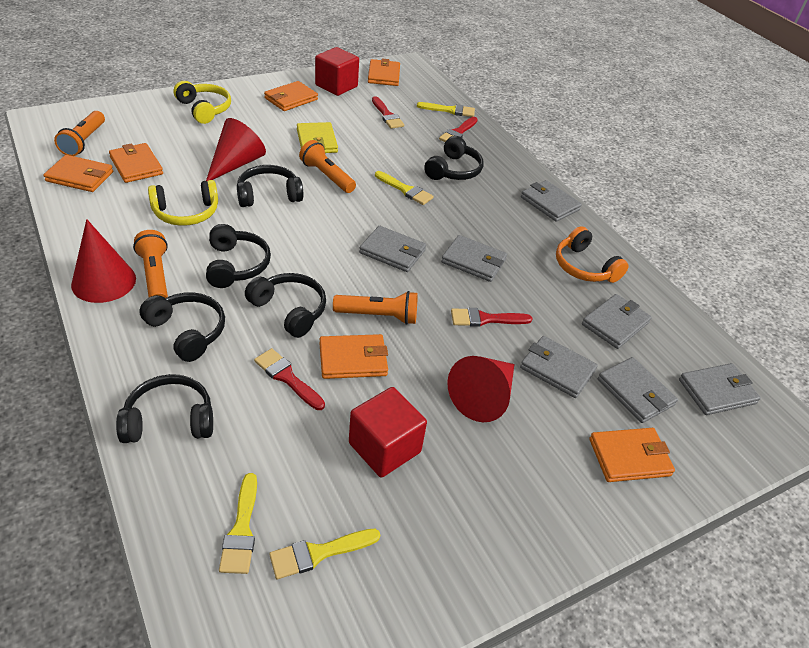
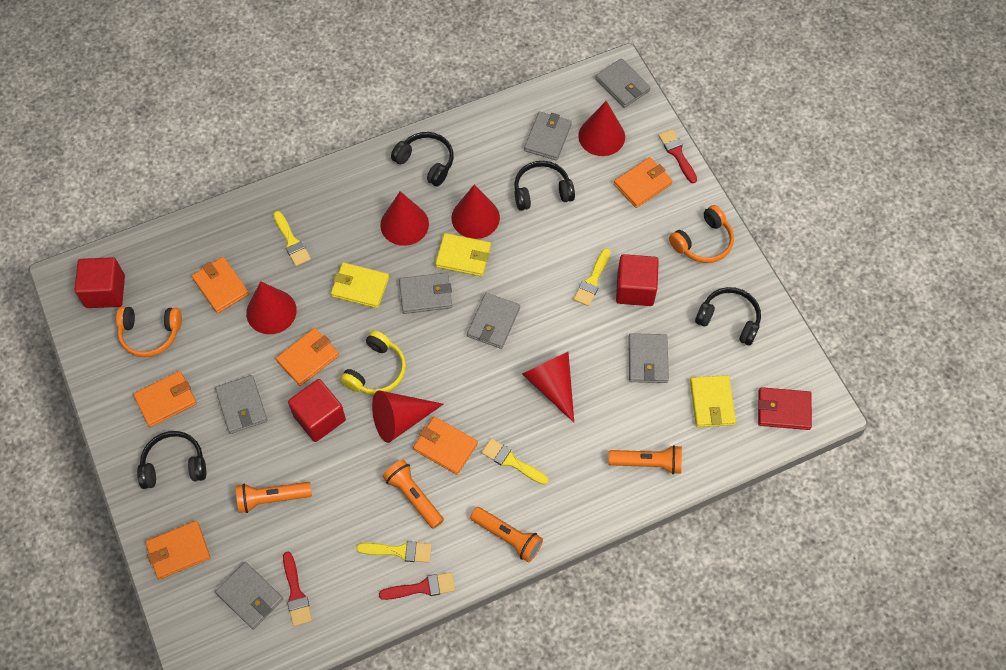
black headphones: [116,374,213,443] [139,292,225,362] [206,224,271,288] [237,165,304,207] [245,273,326,338] [424,136,483,180] = 6 -> [137,431,206,489] [391,132,454,186] [514,161,575,211] [695,287,761,346] = 4
orange headphones: [556,226,629,283] = 1 -> [116,306,182,357] [669,205,734,263] = 2
red brush: [254,348,325,410] [372,96,404,129] [439,117,478,142] [451,308,532,327] = 4 -> [283,552,312,626] [379,572,455,600] [658,129,697,183] = 3
red cone: [71,219,136,303] [206,118,266,181] [447,356,514,422] = 3 -> [246,281,297,334] [372,390,443,443] [380,191,429,246] [451,184,500,239] [522,352,574,422] [578,101,625,156] = 6
red cube: [315,47,359,96] [349,387,427,478] = 2 -> [74,257,125,308] [288,379,346,442] [616,254,659,306] = 3
red wallet: none = 0 -> [758,387,812,430] = 1
yellow headphones: [148,180,218,226] [174,81,231,124] = 2 -> [340,331,406,395] = 1
yellow wallet: [297,122,338,153] = 1 -> [331,262,389,308] [435,233,491,277] [690,375,736,427] = 3

